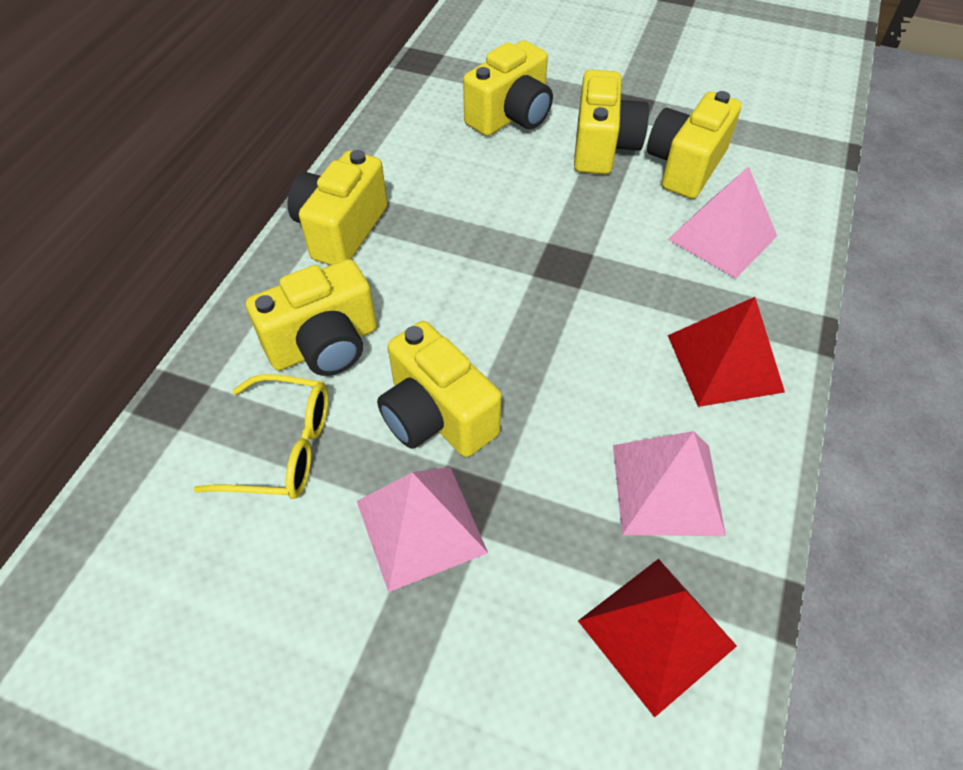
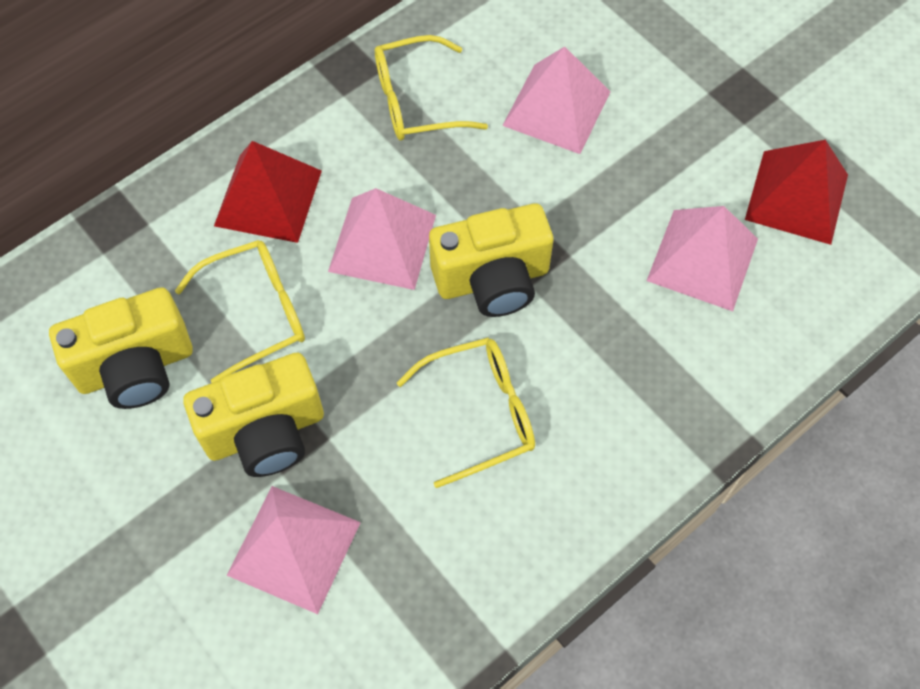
pink pyramid: [357,467,488,592] [613,431,726,536] [668,166,777,279] = 3 -> [227,486,361,614] [328,188,436,290] [502,46,610,154] [647,206,758,311] = 4
yellow camera: [246,259,377,376] [288,150,387,265] [377,321,502,457] [463,40,553,136] [574,70,649,174] [647,91,741,199] = 6 -> [49,287,193,409] [183,352,324,477] [429,203,553,317] = 3
yellow glasses: [193,374,328,499] = 1 -> [175,240,305,383] [375,35,488,141] [397,338,535,488] = 3

